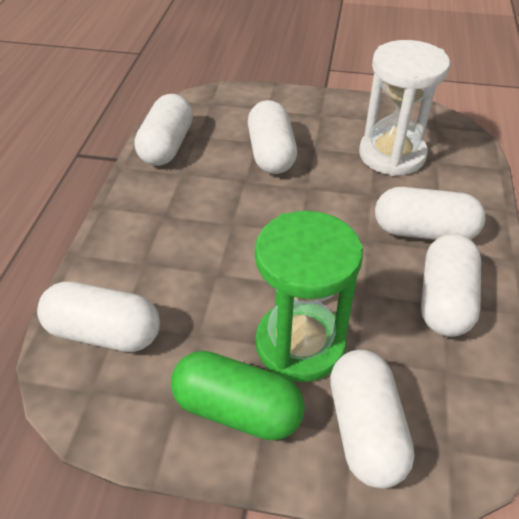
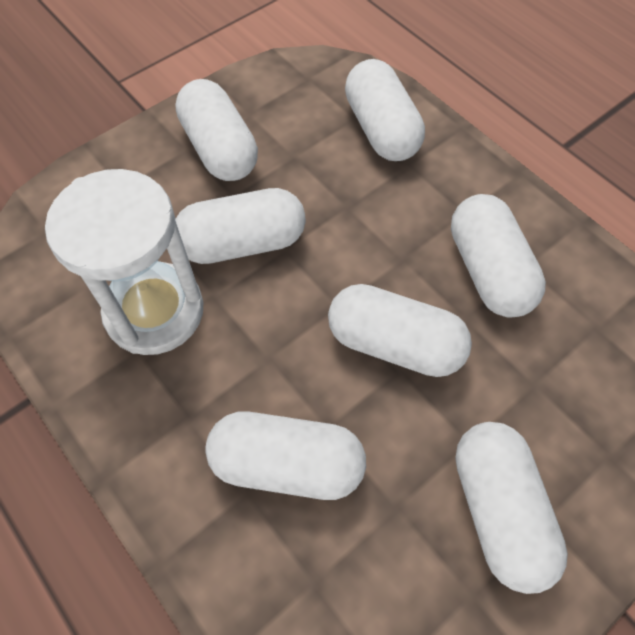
green capsule: [171,351,305,440] = 1 -> none = 0
green hourglass: [255,211,363,382] = 1 -> none = 0
white capsule: [37,282,160,352] [134,94,193,166] [248,100,297,174] [330,350,414,488] [375,187,486,240] [421,234,481,337] = 6 -> [175,188,306,264] [176,79,258,181] [205,411,366,500] [328,284,472,377] [345,59,425,161] [451,194,546,317] [455,422,568,594] = 7

